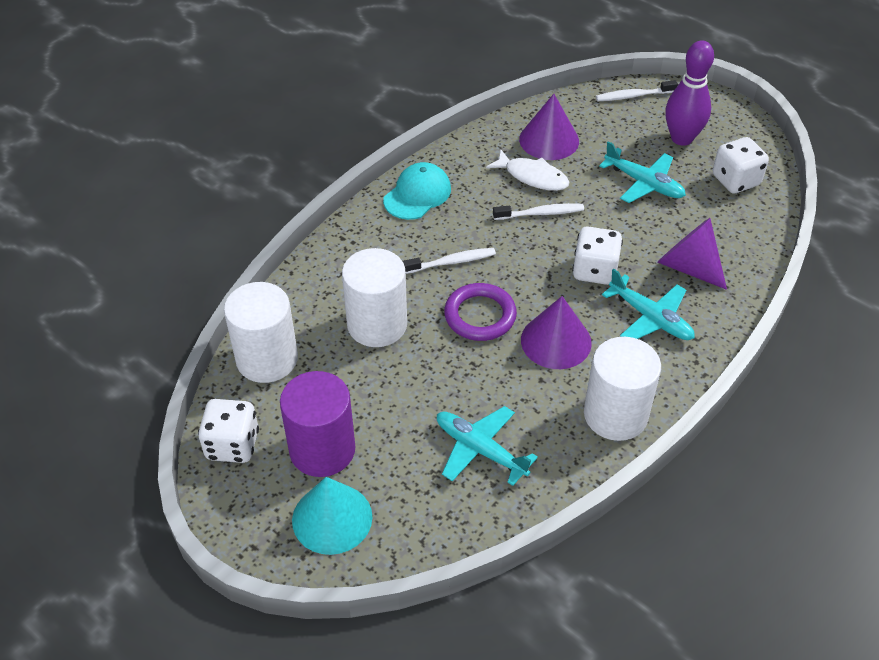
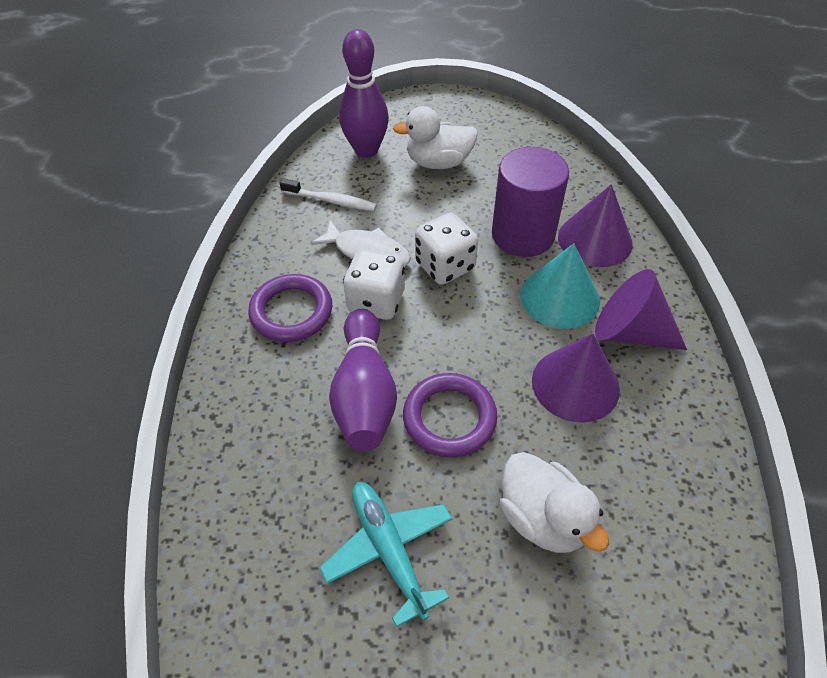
purple bowling pin: [665,40,714,146] = 1 -> [329,309,397,451] [339,29,389,158] = 2
purple ring: [444,283,517,341] = 1 -> [248,274,332,342] [403,373,497,458] = 2
turquoise cap: [383,162,451,220] = 1 -> none = 0
turquoise plane: [437,406,538,486] [599,141,686,203] [602,268,695,340] = 3 -> [319,482,452,627] = 1
white cylinder: [224,282,298,383] [342,248,407,347] [584,337,661,441] = 3 -> none = 0
white dice: [198,399,259,463] [572,227,623,285] [713,137,769,193] = 3 -> [343,249,405,320] [415,213,478,285] = 2
white duck: none = 0 -> [393,106,478,169] [500,452,609,553] = 2
white toothbrush: [403,248,496,274] [493,203,584,220] [596,80,678,101] = 3 -> [280,178,377,211] = 1

